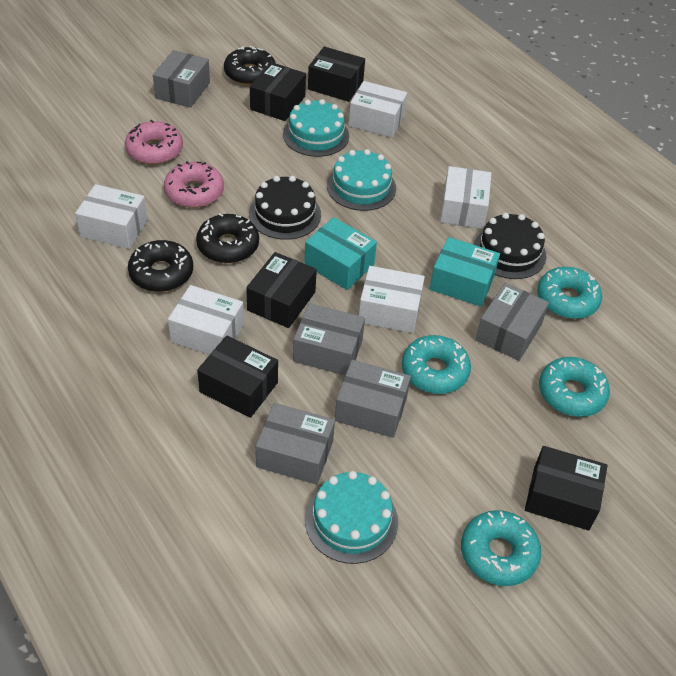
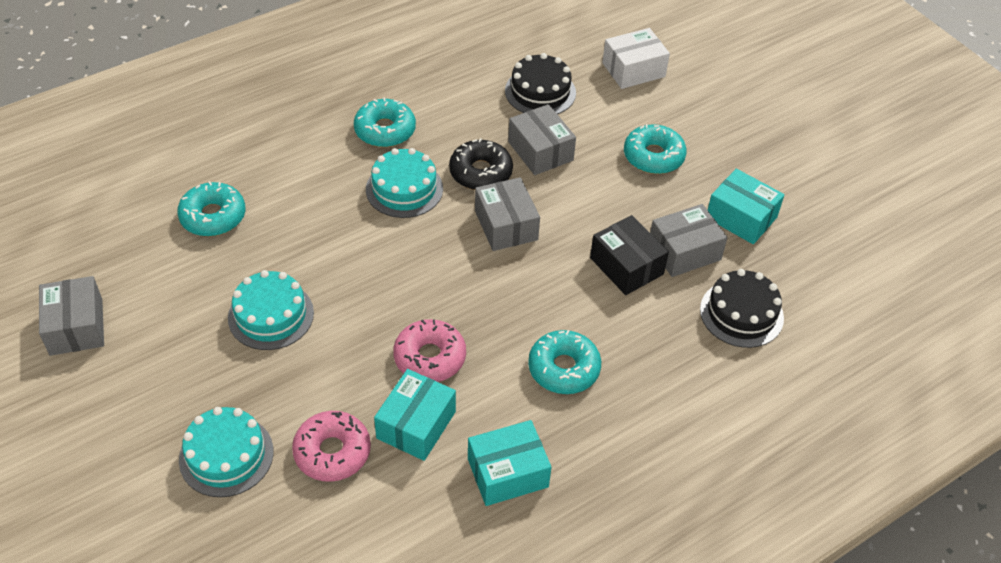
black box: [197,335,278,418] [246,252,317,328] [250,62,306,121] [308,47,365,102] [525,446,608,531] = 5 -> [590,215,669,295] = 1
black donut: [128,240,193,292] [196,213,259,263] [224,46,276,85] = 3 -> [449,138,513,190] = 1
grey box: [153,50,210,108] [256,403,335,485] [293,303,365,375] [335,360,411,438] [475,283,549,361] = 5 -> [39,276,104,356] [475,177,540,251] [508,104,576,175] [650,204,728,277] = 4
turquoise box: [304,217,377,290] [430,237,500,307] = 2 -> [374,369,456,461] [468,420,551,506] [708,169,784,244] = 3
white box: [75,184,148,249] [168,285,244,355] [349,81,407,138] [359,266,425,333] [440,166,491,229] = 5 -> [602,28,670,89] = 1

